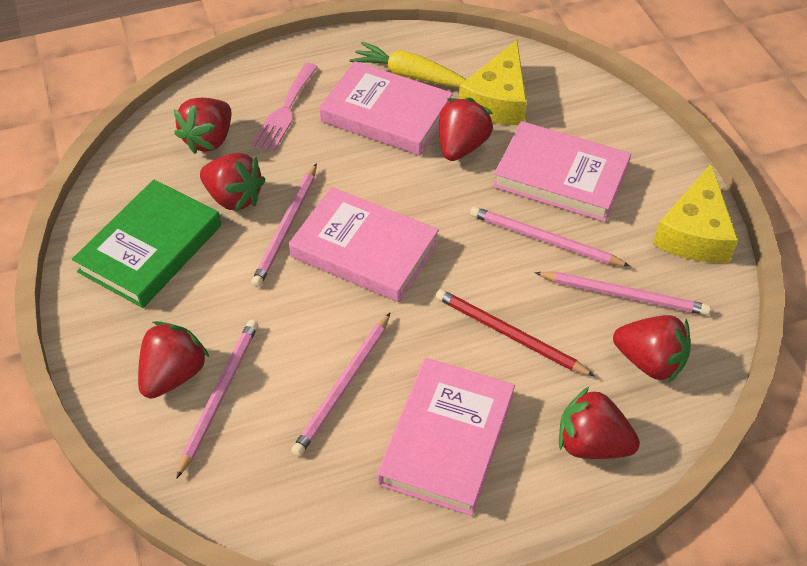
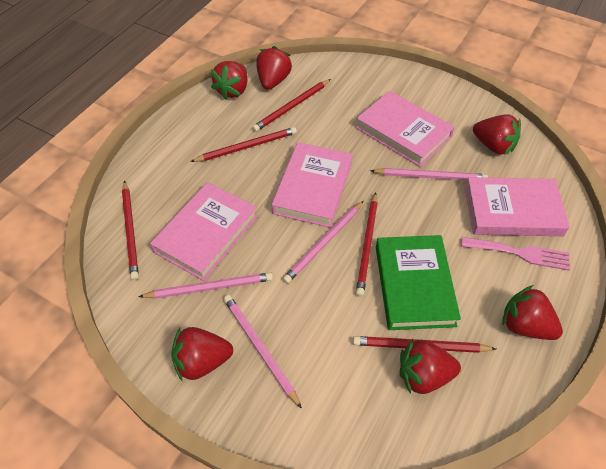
pink pencil: [176,320,258,479] [251,163,317,287] [291,313,390,456] [470,207,630,266] [534,272,711,315] = 5 -> [139,272,273,298] [224,295,302,409] [283,201,364,284] [370,168,488,180] = 4
red pencil: [436,289,595,376] = 1 -> [122,180,139,280] [190,127,297,162] [252,79,331,132] [353,336,496,353] [356,192,378,296] = 5
yellow carrot: [350,42,467,88] = 1 -> none = 0
yellow cheese: [459,40,527,125] [653,164,738,263] = 2 -> none = 0

